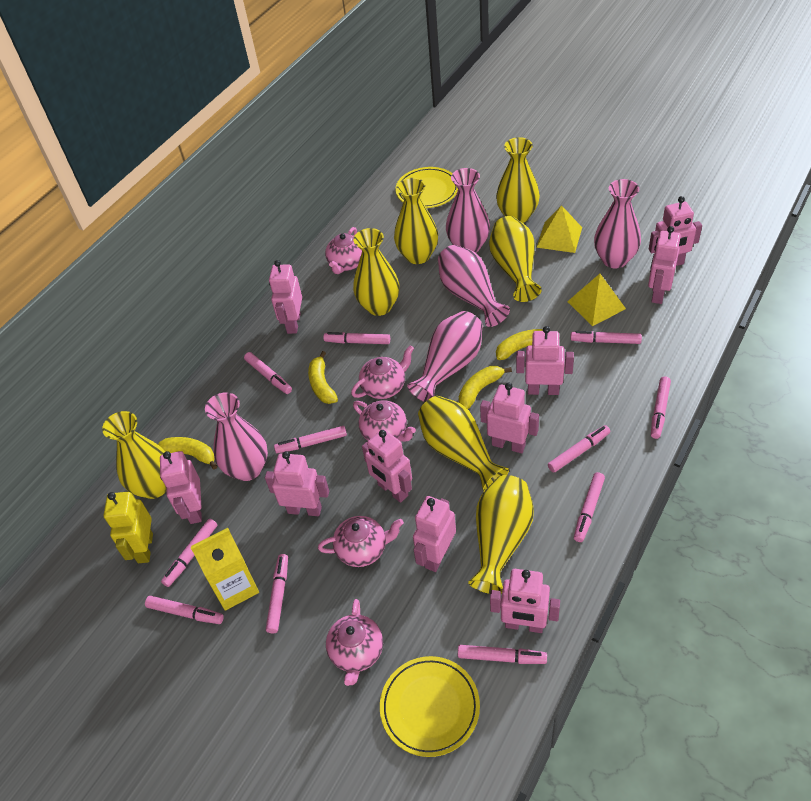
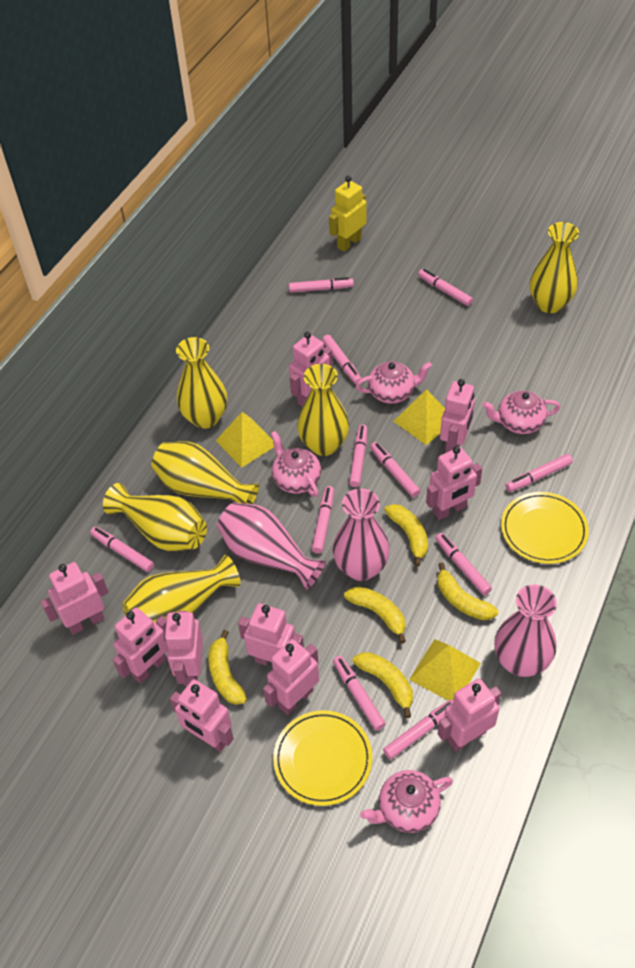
pink teapot: [318,516,404,567] [325,227,362,274] [326,599,383,686] [351,345,414,399] [353,400,416,442] = 5 -> [271,431,321,497] [356,361,432,404] [360,770,453,833] [482,391,560,434] = 4
pink vase: [205,392,268,481] [407,311,483,402] [438,245,510,327] [446,168,490,253] [594,179,641,269] = 5 -> [217,502,326,590] [333,488,390,581] [494,584,557,677] = 3
yellow banana: [158,437,217,470] [308,351,338,404] [459,366,512,409] [496,329,560,360] = 4 -> [209,630,247,705] [344,586,406,644] [353,652,413,718] [384,504,428,567] [437,562,498,620] = 5
yellow carton: [191,528,259,611] = 1 -> none = 0
yellow pyramid: [536,205,582,253] [567,274,626,326] = 2 -> [216,412,274,468] [393,389,445,445] [409,639,481,701] = 3
yellow vase: [102,411,166,499] [353,228,399,316] [394,178,438,264] [418,396,509,491] [468,475,534,594] [489,216,542,302] [496,137,540,223] = 7 -> [103,483,207,551] [122,555,240,623] [151,441,259,504] [176,337,227,429] [297,364,349,456] [530,222,579,313] = 6

